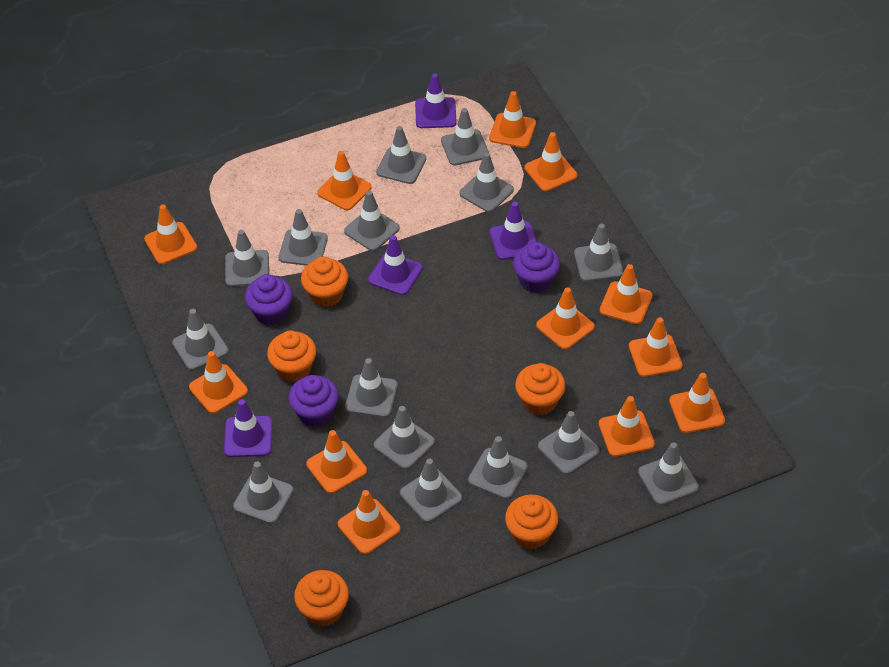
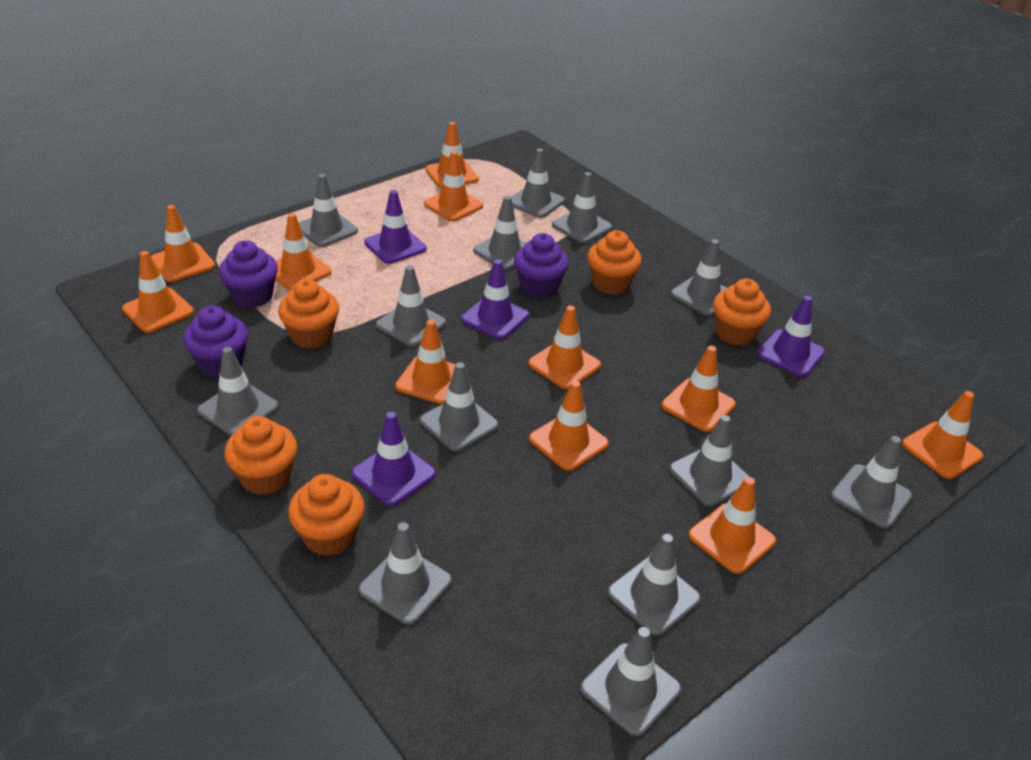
grey traffic cone: [172,309,229,370] [225,230,269,287] [233,461,294,524] [279,209,328,266] [344,191,400,251] [345,358,398,417] [374,406,435,469] [376,126,426,184] [400,459,462,522] [441,108,489,166] [460,152,514,212] [468,436,528,499] [538,411,600,475] [574,224,623,282] [638,443,699,505] = 15 -> [197,347,279,436] [299,174,358,247] [358,522,452,625] [376,265,446,347] [420,362,498,452] [473,196,526,270] [511,148,565,218] [552,172,612,243] [580,627,681,737] [608,534,700,636] [669,415,750,506] [670,239,727,316] [831,436,912,529] = 13
orange traffic cone: [144,204,197,264] [189,351,248,414] [306,430,367,494] [317,151,371,210] [338,490,401,554] [489,91,536,148] [525,132,577,191] [536,287,595,349] [599,396,655,457] [600,264,653,324] [629,317,683,377] [669,373,725,433] = 12 -> [122,251,194,333] [151,205,215,282] [275,213,331,290] [395,320,467,404] [424,151,483,221] [425,122,479,188] [528,305,601,389] [529,381,609,471] [661,346,736,432] [688,477,776,574] [902,391,983,479] = 11

